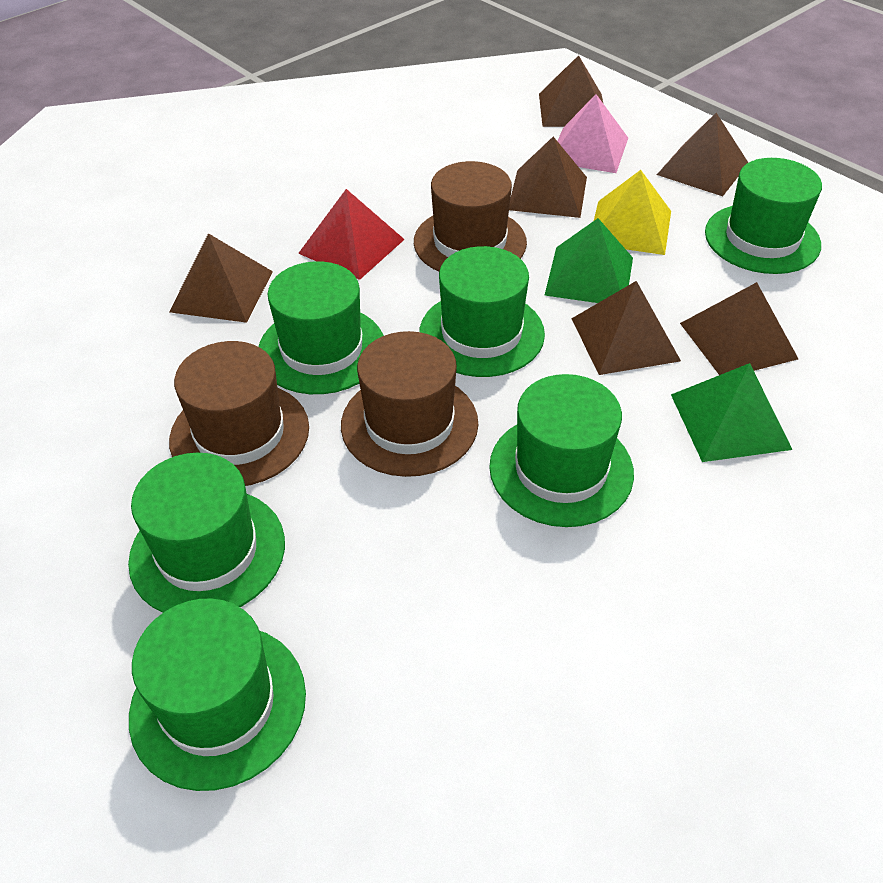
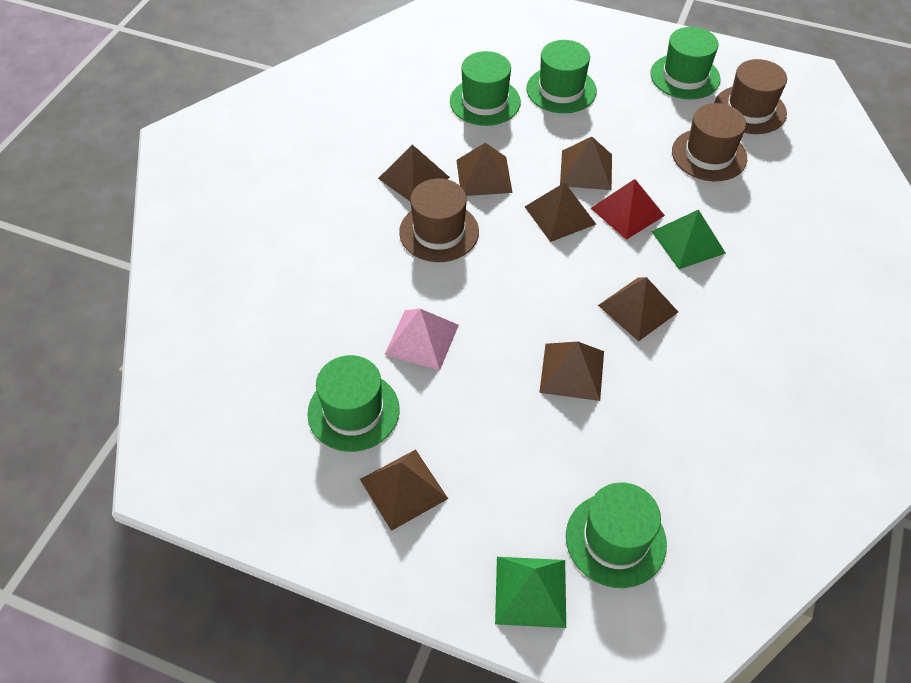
brown pyramid: [169,233,273,323] [509,137,587,218] [539,55,603,127] [571,281,681,375] [657,113,748,196] [680,282,798,375] = 6 -> [360,449,448,531] [378,144,450,201] [456,143,513,196] [525,182,596,242] [539,342,604,401] [560,137,612,190] [598,277,678,341] = 7
green hat: [128,453,285,613] [129,598,306,791] [259,261,384,394] [419,246,545,377] [489,374,634,527] [705,158,822,274] = 6 -> [307,355,400,452] [450,51,521,126] [526,40,597,113] [566,482,667,588] [651,27,721,99] = 5
yellow pyramid: [594,170,671,255] = 1 -> none = 0

